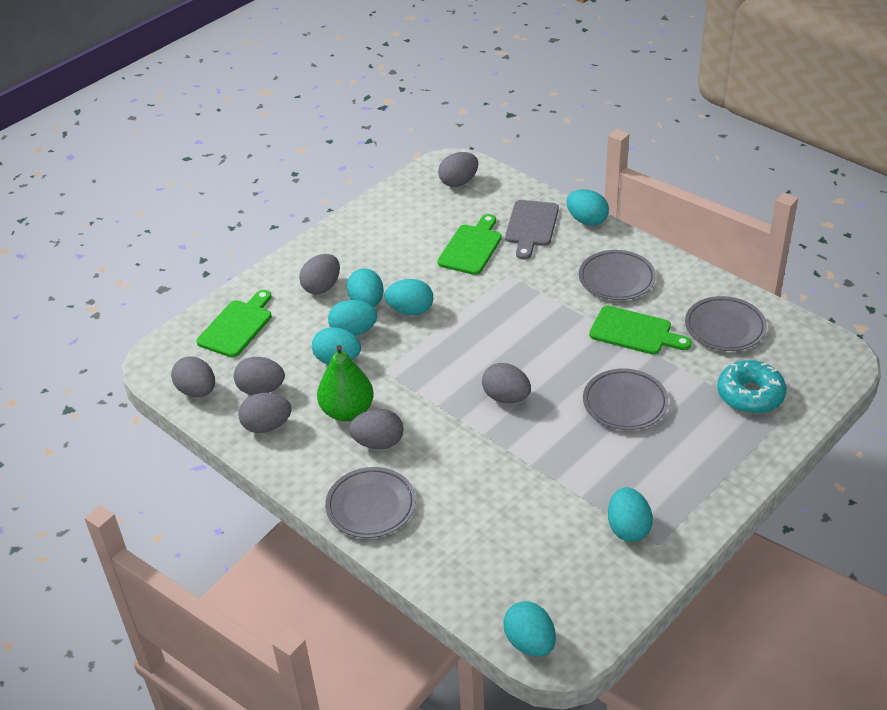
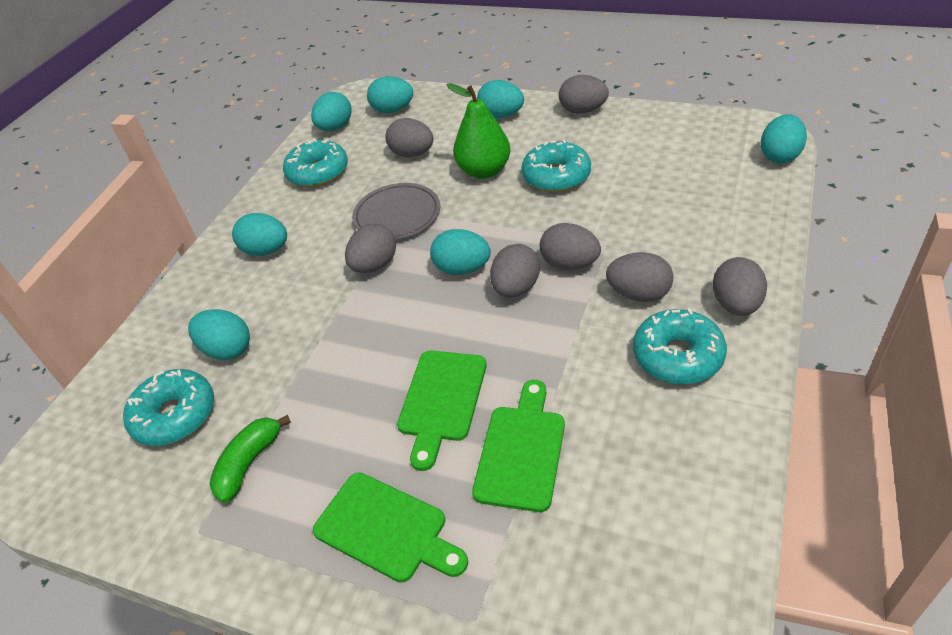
green banana: none = 0 -> [209,415,291,503] = 1
grey cutting board: [505,200,559,260] = 1 -> none = 0
grey plate: [325,467,416,538] [579,250,656,300] [583,369,669,430] [685,296,767,351] = 4 -> [352,183,440,240] = 1
turquoise donut: [717,360,786,414] = 1 -> [123,369,214,446] [283,139,348,187] [521,139,591,192] [633,308,727,385] = 4

